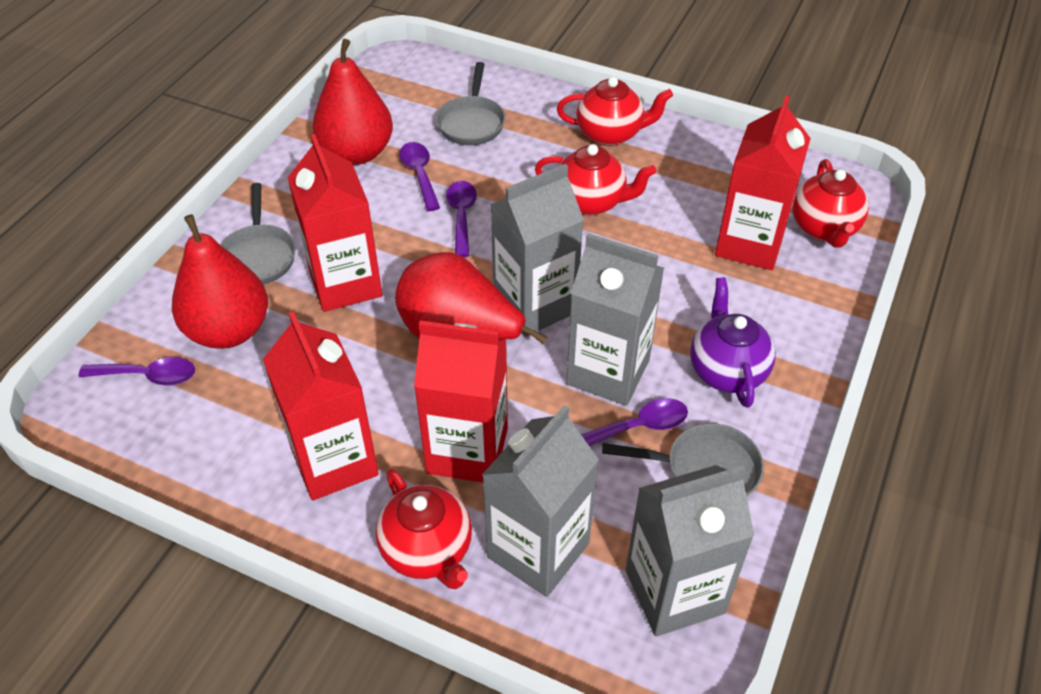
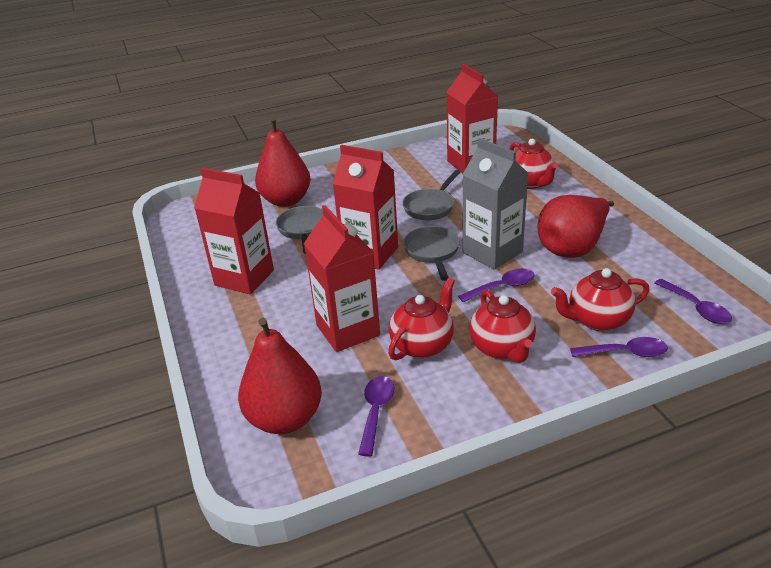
grey carton: [482,405,599,597] [490,164,584,337] [566,233,664,406] [625,465,755,637] = 4 -> [462,138,528,270] = 1
purple teapot: [690,277,776,408] = 1 -> none = 0

